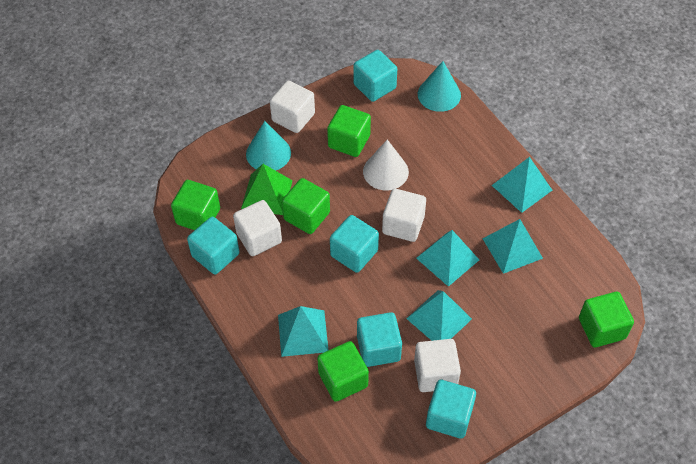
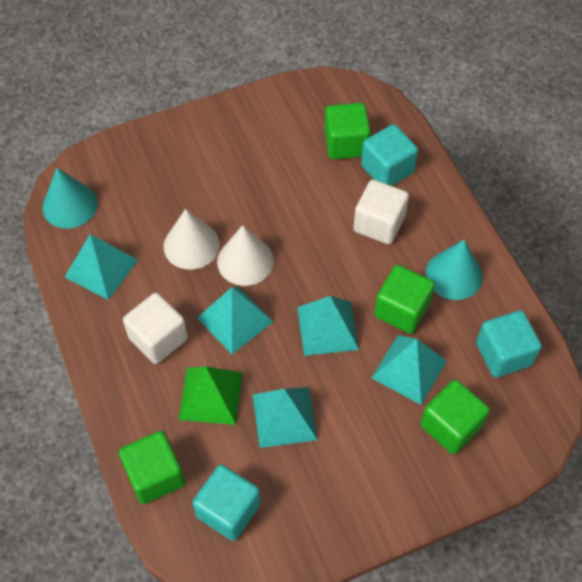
green cube: [171,180,220,230] [282,178,330,234] [317,341,369,402] [327,105,371,157] [579,292,634,348] = 5 -> [119,431,185,504] [324,103,371,159] [374,265,435,334] [420,380,490,454] = 4
turquoise cube: [187,217,240,274] [330,215,379,273] [353,50,397,102] [357,312,402,367] [426,380,476,439] = 5 -> [192,465,261,541] [361,124,418,186] [476,310,542,378] = 3
white cone: [363,139,409,190] = 1 -> [163,209,220,270] [217,225,274,286] = 2
white cube: [233,200,282,256] [270,80,315,133] [382,189,426,242] [414,339,461,392] = 4 -> [123,293,188,364] [353,180,409,244] = 2

